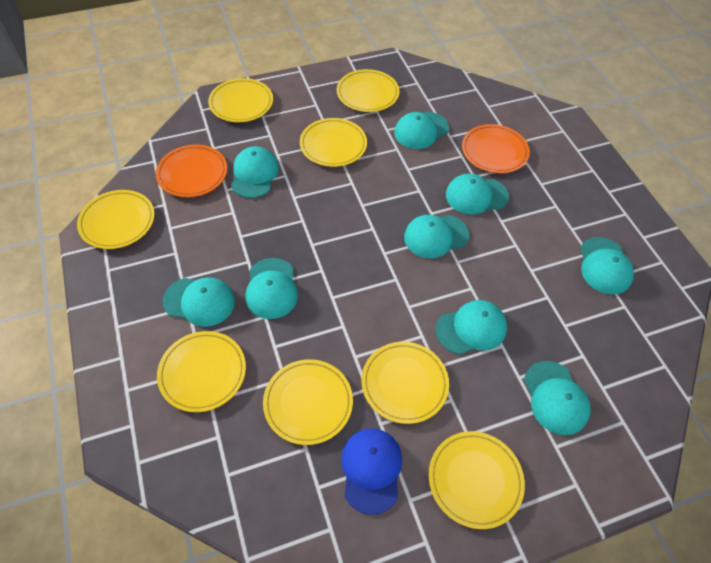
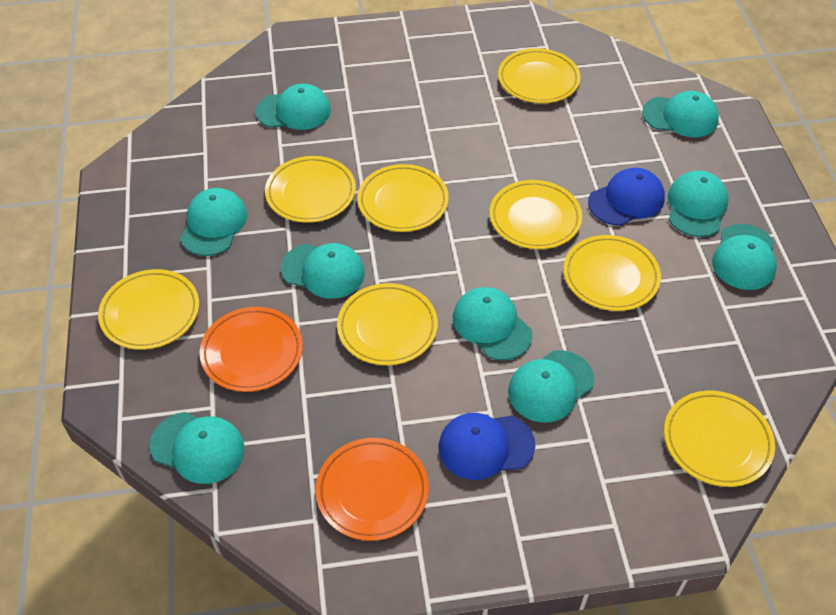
blue cap: [341,428,402,515] = 1 -> [439,413,535,480] [588,168,665,226] = 2

